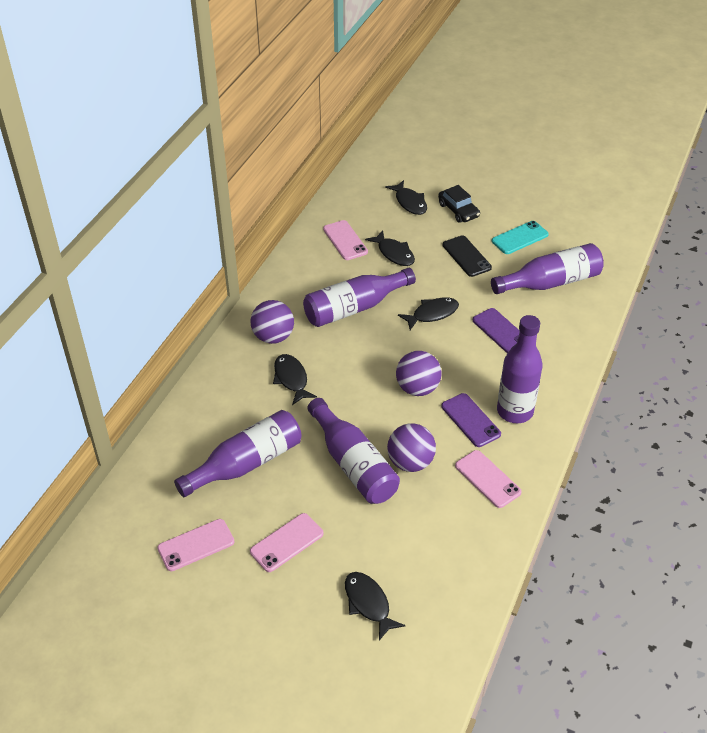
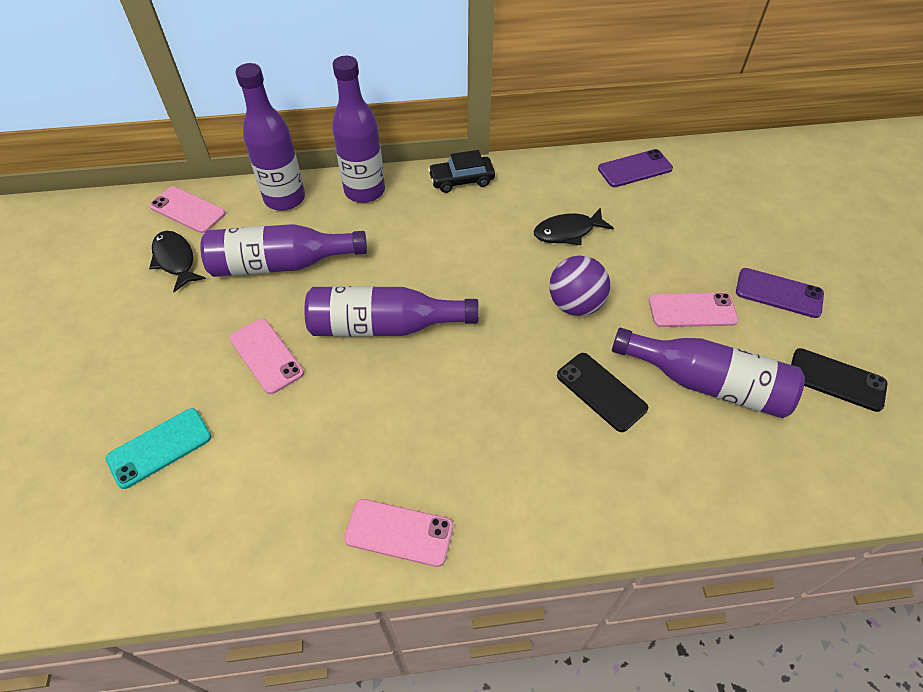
black fish: [273,354,317,405] [345,572,405,641] [365,230,415,266] [385,180,427,215] [398,297,459,330] = 5 -> [149,231,206,292] [534,207,614,245] = 2
black phone: [443,235,492,277] = 1 -> [557,353,648,432] [791,348,887,412] = 2
purple ball: [250,300,294,344] [387,423,436,472] [396,351,442,396] = 3 -> [549,256,610,316] = 1

